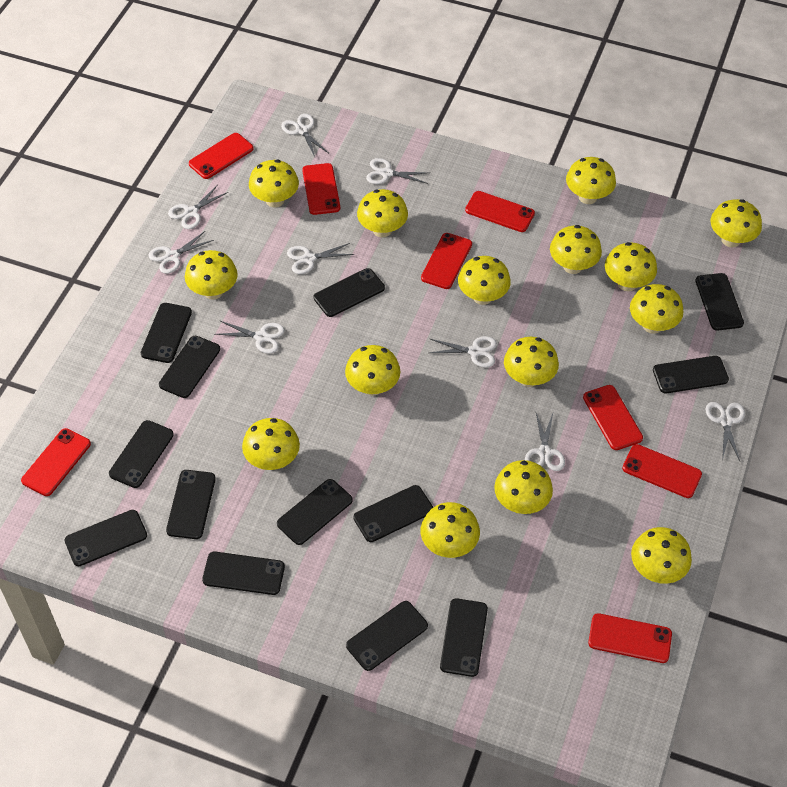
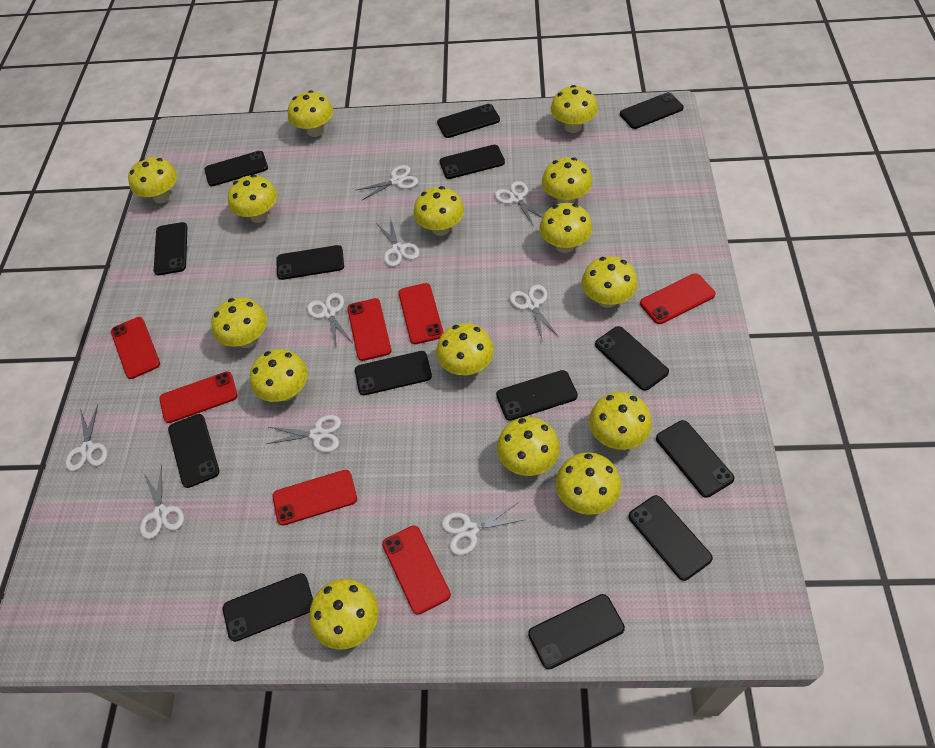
black phone: [65,510,147,566] [109,420,174,488] [141,303,192,363] [159,336,220,398] [166,470,216,539] [202,552,285,595] [277,479,353,545] [314,268,385,317] [346,601,428,671] [354,485,433,542] [440,598,488,677] [653,356,729,394] [695,273,744,331] = 13 -> [154,222,187,275] [168,414,220,488] [204,151,268,186] [223,573,313,642] [276,245,344,280] [355,351,432,395] [437,104,500,138] [439,145,505,179] [496,370,578,421] [528,594,625,669] [595,326,669,391] [620,92,684,129] [629,495,713,581] [656,420,735,498] = 14
red phone: [21,428,91,496] [189,133,254,179] [302,163,340,215] [421,233,472,289] [465,191,535,232] [583,385,643,450] [588,613,672,663] [622,444,702,498] = 8 -> [111,317,160,379] [159,372,238,423] [273,470,357,526] [347,298,391,361] [382,526,451,615] [398,283,444,344] [640,273,716,324] = 7

